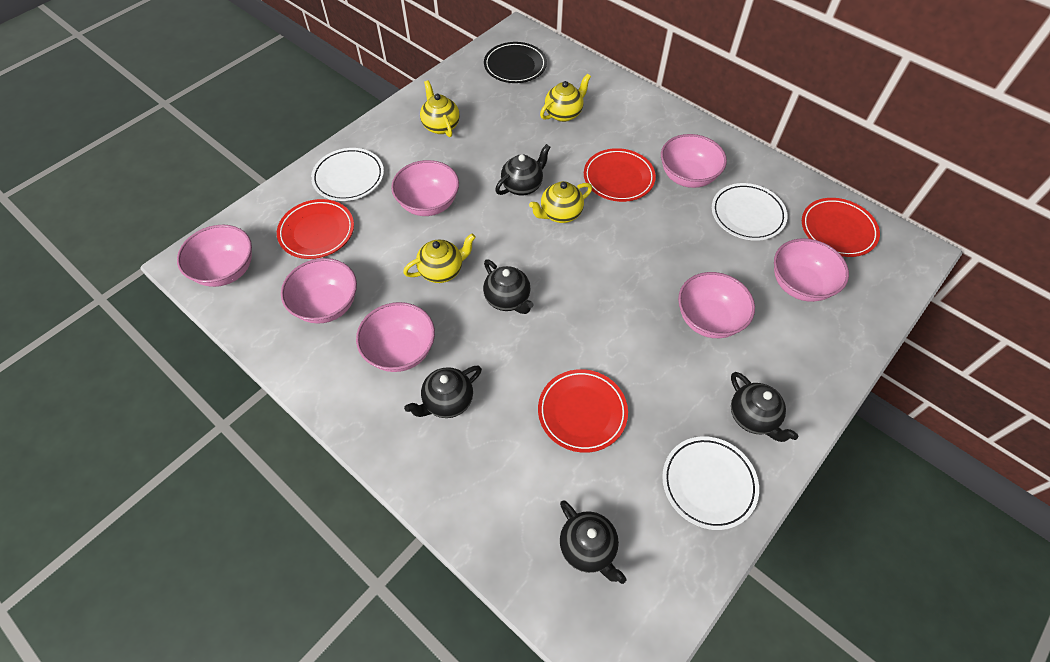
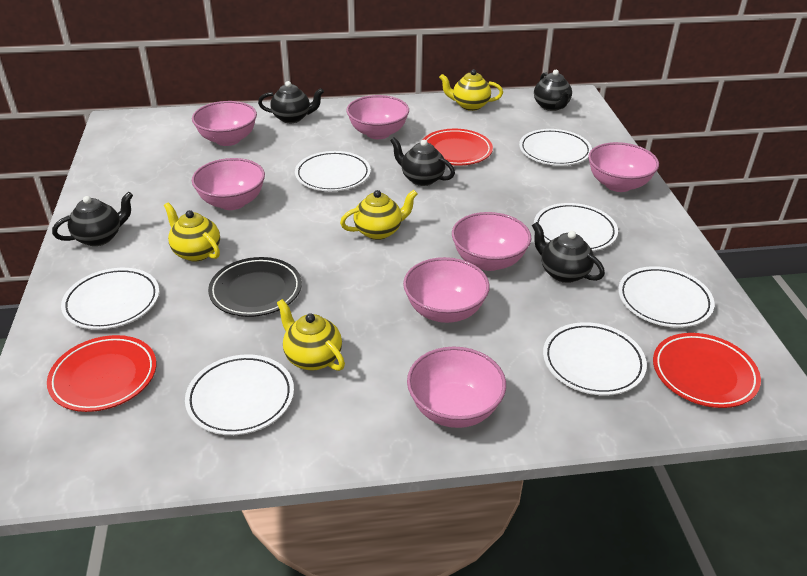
red plate: [277,199,354,259] [538,369,628,453] [584,148,656,202] [802,198,880,257] = 4 -> [47,335,156,412] [423,129,493,166] [653,333,761,408] = 3
white plate: [311,148,384,201] [662,436,759,530] [712,183,788,241] = 3 -> [61,268,159,330] [185,354,294,435] [295,151,371,191] [519,129,592,166] [534,203,618,251] [543,322,647,395] [618,266,715,328] = 7

